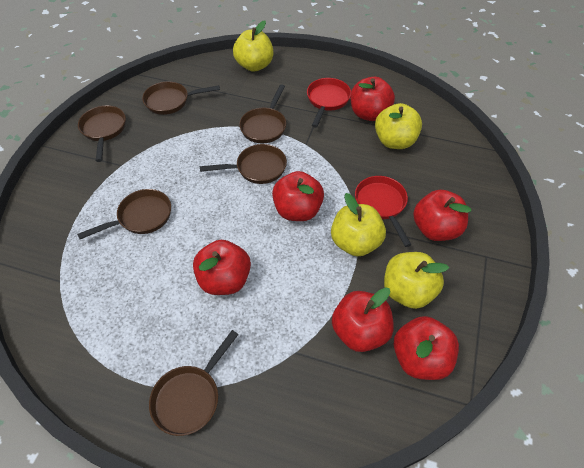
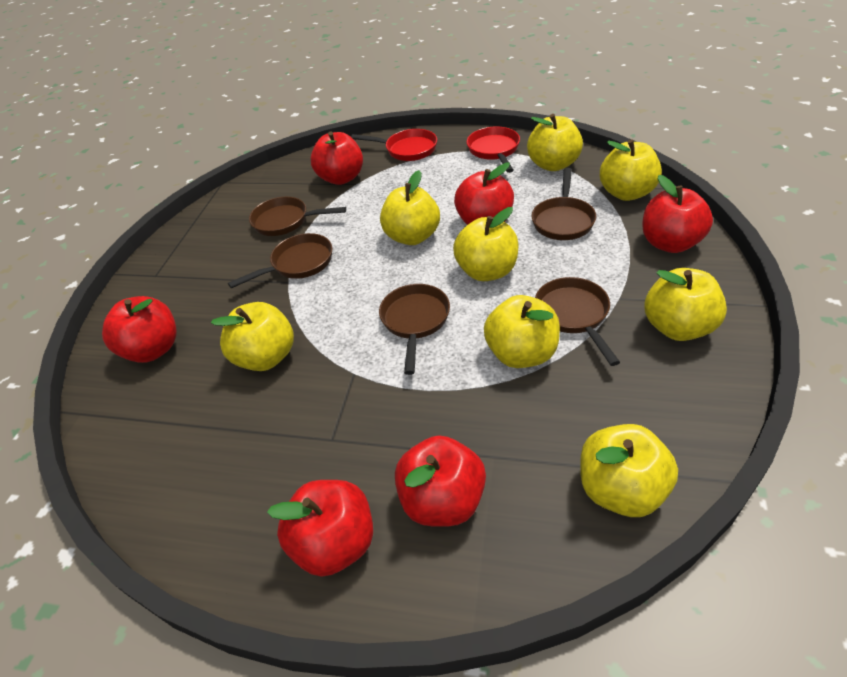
brown pan: [77,189,171,239] [78,105,126,162] [142,81,220,115] [149,330,239,436] [200,144,287,184] [239,84,286,143] = 6 -> [228,233,332,288] [249,197,346,236] [379,284,450,375] [532,168,596,240] [535,277,620,366] = 5
yellow apple: [233,21,273,72] [331,193,386,256] [375,103,422,149] [384,252,449,309] = 4 -> [211,302,294,371] [380,170,440,245] [453,207,519,281] [484,295,560,368] [527,114,583,171] [580,424,678,517] [600,139,662,201] [644,268,727,341] = 8

